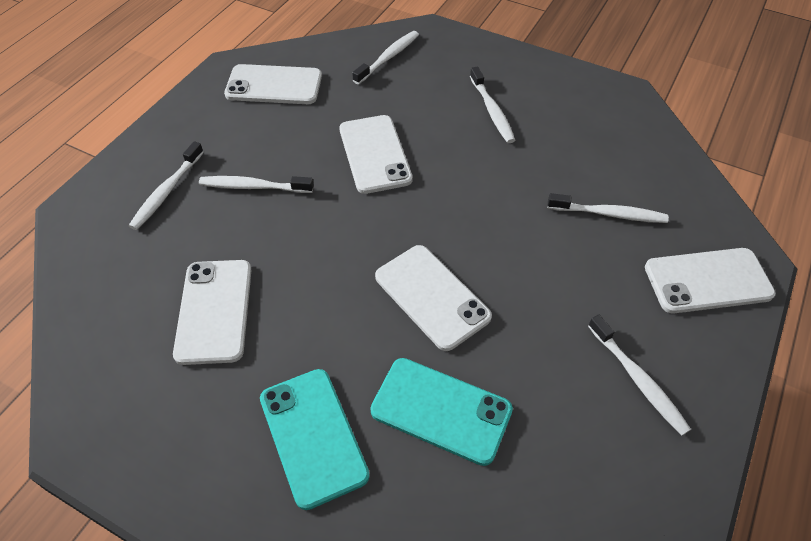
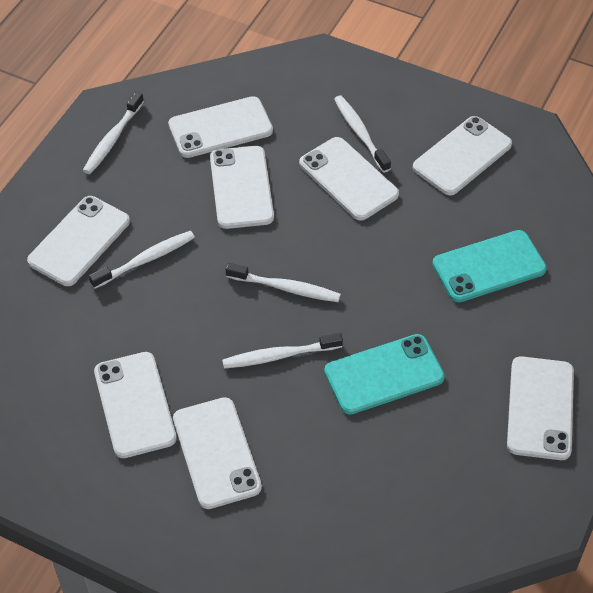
white phone: [173,260,252,365] [224,64,322,104] [339,115,413,194] [375,245,492,351] [645,248,775,313] = 5 -> [27,196,130,286] [94,352,177,458] [168,96,273,158] [173,397,262,509] [210,146,274,229] [299,137,399,221] [413,116,512,195] [507,356,574,460] = 8
white toothbrush: [129,141,204,230] [199,176,313,193] [352,31,419,84] [470,67,515,143] [548,193,669,223] [588,315,691,435] = 6 -> [83,92,144,174] [89,231,195,289] [222,333,343,369] [226,263,341,302] [334,95,391,173] = 5

